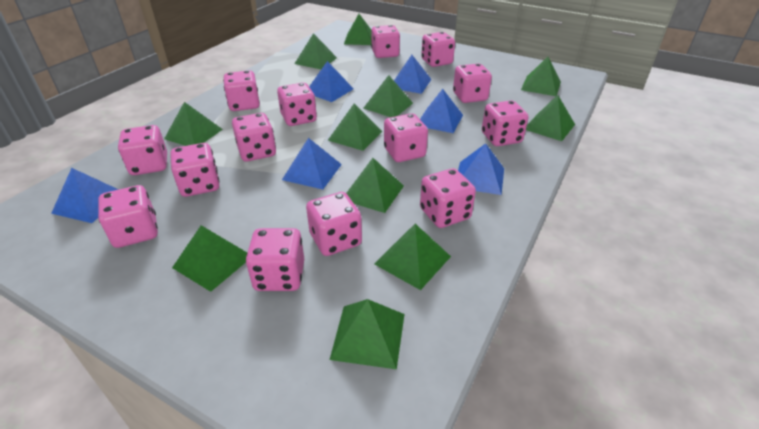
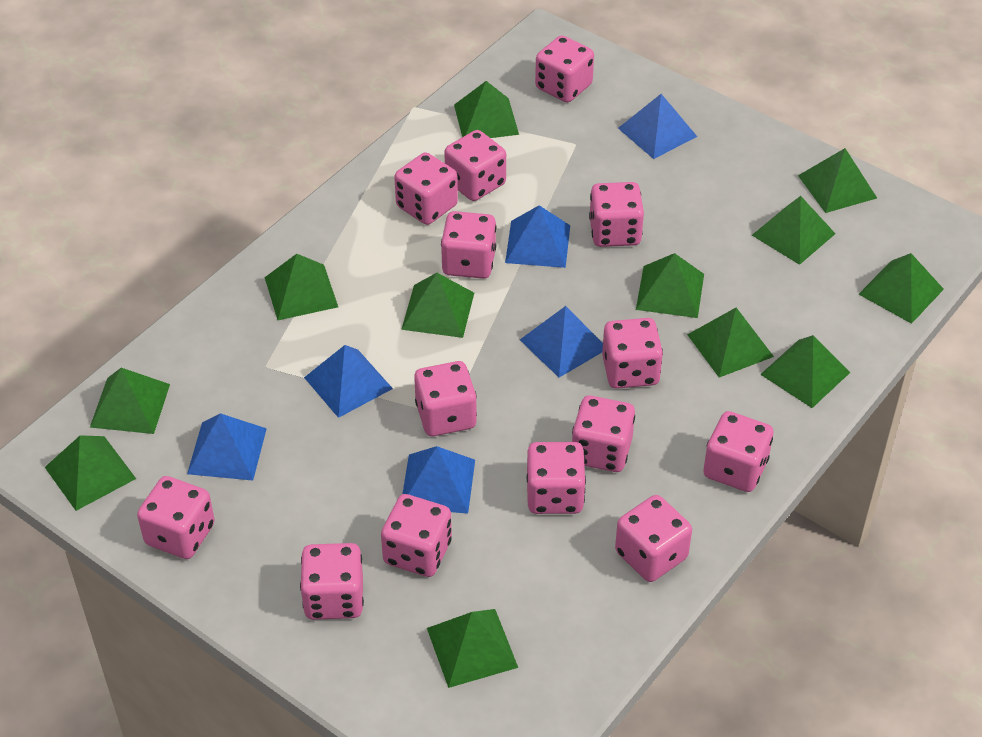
green pyramid: [164,102,223,146] [172,225,247,292] [294,33,337,69] [328,104,382,151] [330,299,405,369] [344,14,372,45] [346,158,404,213] [363,75,413,117] [374,224,451,290] [521,57,561,96] [526,95,575,141] = 11 -> [45,435,136,511] [90,368,170,434] [265,254,338,320] [401,273,474,338] [427,609,518,688] [454,81,519,138] [636,253,704,318] [687,307,774,377] [752,196,836,265] [760,335,850,408] [798,148,877,213] [859,253,944,324] = 12

